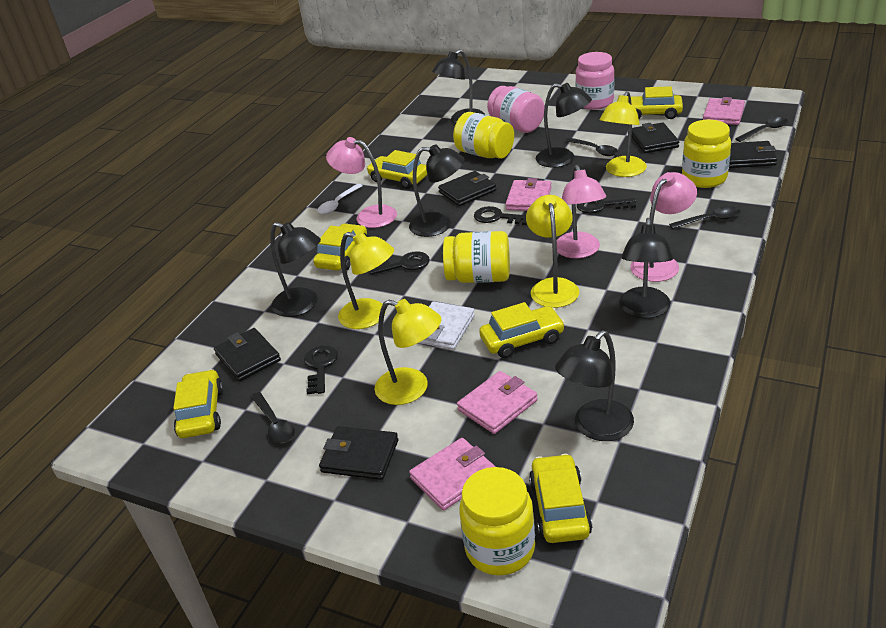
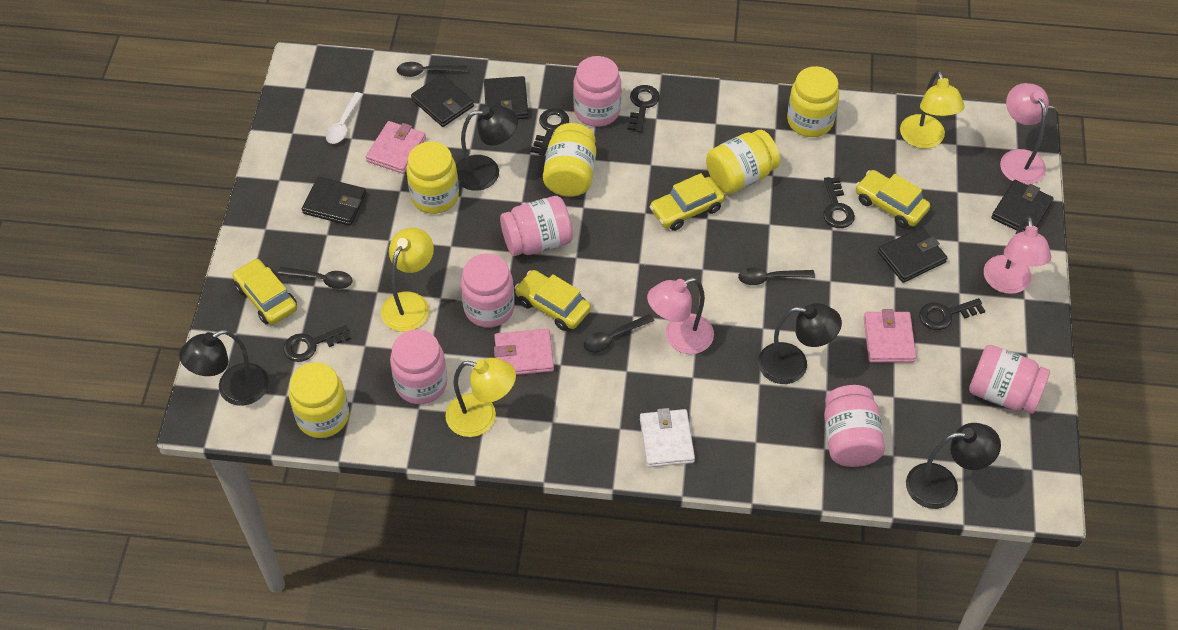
black key: [304,345,338,395] [369,251,430,275] [474,206,527,225] [576,198,636,213] = 4 -> [283,325,351,362] [530,108,569,156] [627,85,660,132] [823,177,855,228] [919,298,985,330] = 5
black lamp: [270,222,321,317] [409,144,465,237] [432,49,485,124] [536,83,592,168] [555,330,634,441] [619,218,673,318] = 6 -> [179,330,269,406] [456,105,518,191] [758,303,842,384] [906,423,1001,509] = 4
pink jar: [487,86,545,133] [575,52,614,110] = 2 -> [390,329,447,404] [461,254,515,328] [500,196,573,256] [573,56,621,127] [824,385,885,467] [969,345,1050,414] = 6
pink wallet: [409,438,496,511] [457,371,538,434] [506,178,552,211] [703,97,745,125] = 4 -> [366,121,426,174] [494,329,554,375] [864,309,916,363] = 3
yellow car: [173,369,224,438] [313,223,367,271] [367,150,427,189] [479,302,565,358] [529,454,592,543] [631,86,683,119] = 6 -> [233,259,297,325] [515,270,591,331] [650,173,725,231] [855,170,930,228] = 4
yellow jar: [443,231,510,283] [453,112,514,159] [459,467,535,576] [682,120,731,188] = 4 -> [289,362,349,438] [406,141,459,214] [543,123,596,197] [706,130,780,194] [787,66,839,137] = 5
yellow lamp: [338,232,394,329] [374,299,442,405] [526,195,579,308] [600,91,647,177] = 4 -> [381,227,434,332] [445,358,516,437] [900,71,964,149] = 3

